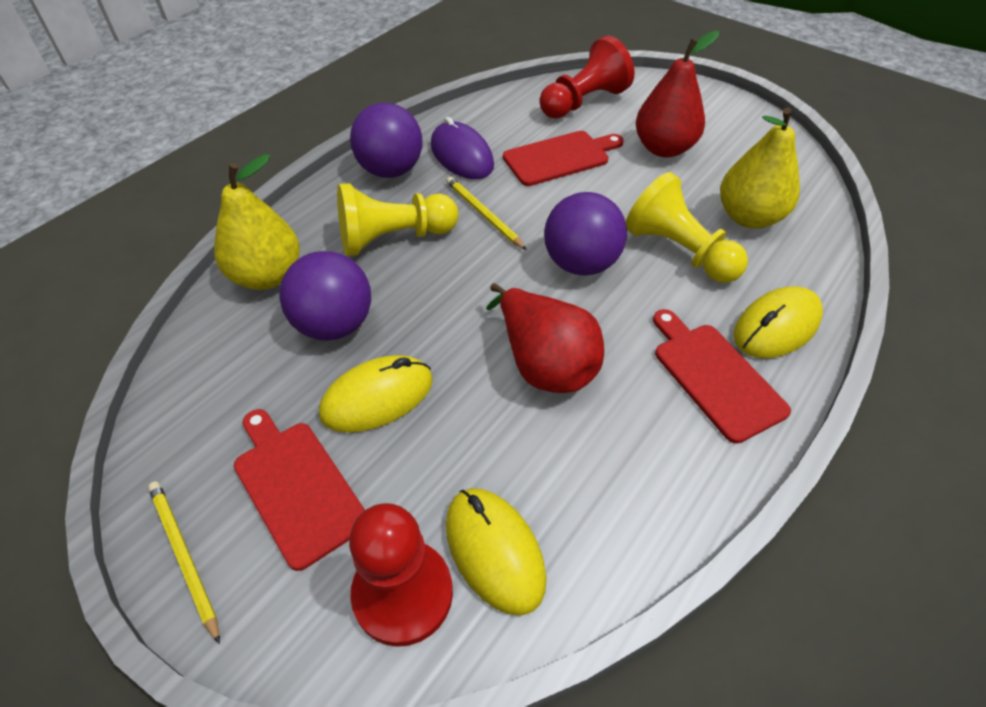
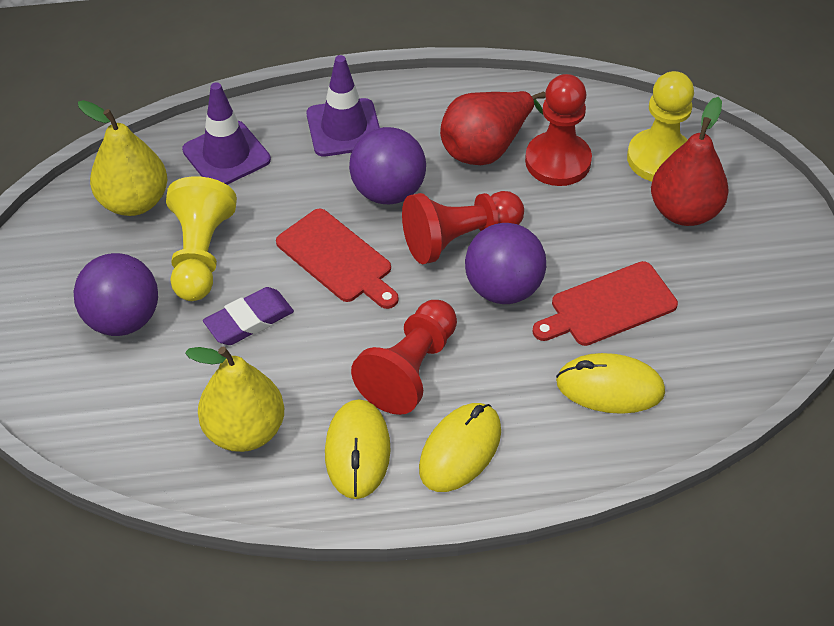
purple eraser: none = 0 -> [203,287,294,345] = 1
purple mouse: [431,117,494,179] = 1 -> none = 0
purple traffic cone: none = 0 -> [182,82,271,185] [307,55,380,157] = 2
red cutting board: [234,409,365,571] [503,131,624,186] [653,309,791,444] = 3 -> [276,208,399,309] [532,261,678,346] = 2
red pawn: [349,503,453,647] [539,36,635,119] = 2 -> [351,300,457,415] [402,191,524,264] [525,74,592,186] = 3
yellow pencil: [148,481,220,644] [446,177,527,250] = 2 -> none = 0

